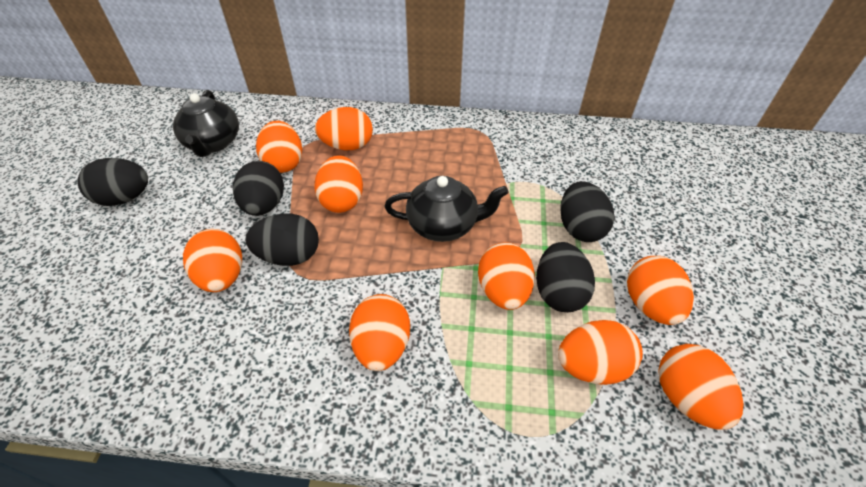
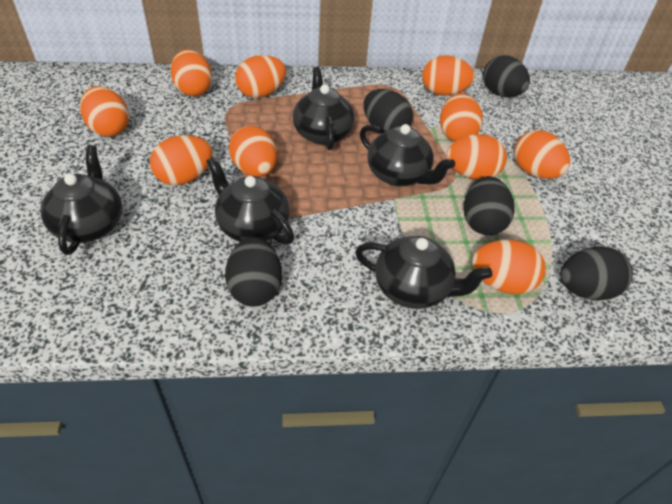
black teapot: [173,90,239,157] [384,176,509,242] = 2 -> [41,145,122,255] [206,157,294,245] [293,67,355,150] [355,236,492,309] [360,124,455,186] = 5
orange egg: [183,229,242,292] [256,121,302,173] [314,155,363,213] [315,107,373,150] [349,294,410,371] [478,242,535,310] [558,320,643,385] [627,256,694,325] [658,344,744,430] = 9 -> [80,86,129,137] [150,135,213,185] [171,50,212,96] [229,126,277,177] [235,55,286,98] [422,55,475,96] [440,93,483,142] [446,134,507,180] [472,239,546,294] [514,130,570,179] = 10

